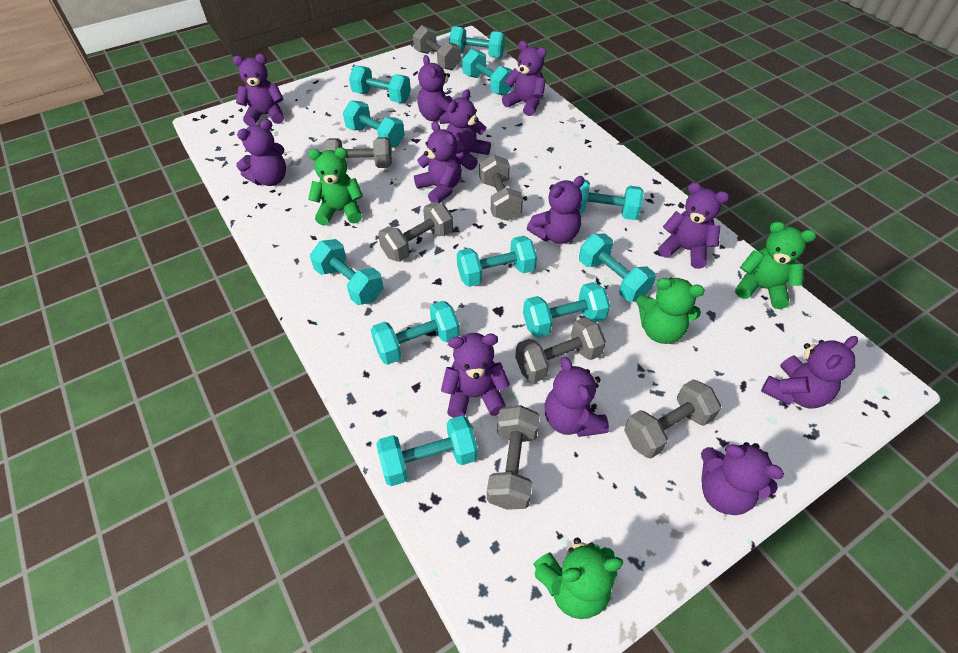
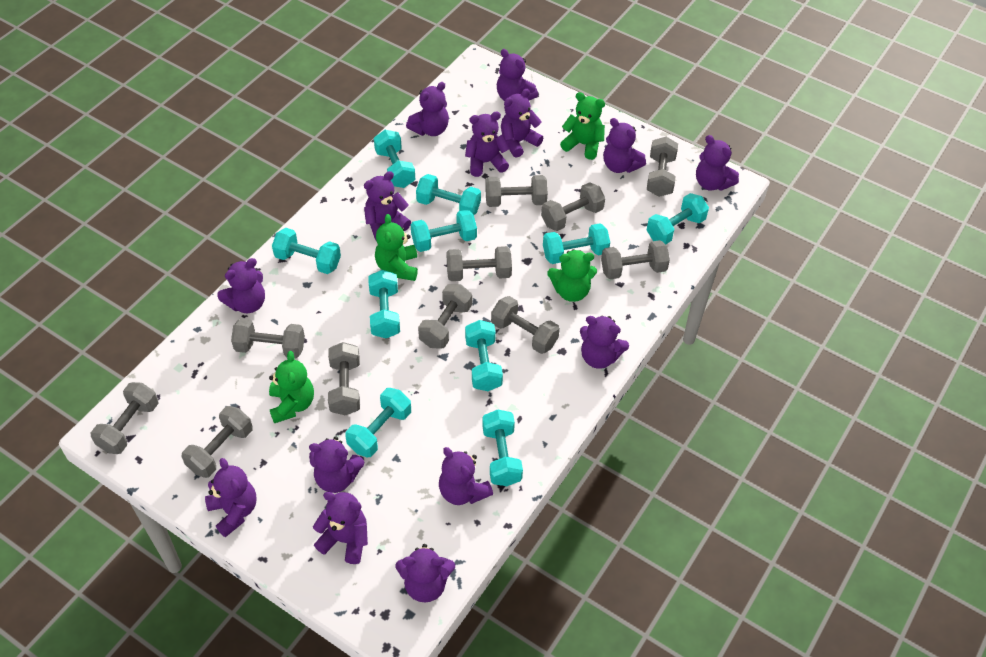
grey dumbbell: [323,137,392,168] [378,202,453,262] [413,25,461,70] [479,154,523,221] [487,405,540,510] [515,317,606,383] [624,379,721,459] = 7 -> [91,382,159,454] [182,406,253,478] [231,318,305,358] [328,342,360,415] [418,284,472,349] [446,246,512,281] [485,175,548,207] [491,296,560,354] [541,182,605,231] [601,240,670,279] [647,137,678,197] = 11
purple teddy bear: [233,54,284,126] [236,119,286,186] [414,121,462,203] [418,55,452,124] [441,333,510,418] [446,89,491,170] [502,41,546,116] [527,176,585,244] [545,357,609,437] [658,182,729,269] [701,442,784,515] [761,336,858,408] = 12 -> [205,458,256,537] [217,258,265,313] [309,437,365,493] [313,492,368,564] [364,171,411,240] [396,544,455,602] [406,82,449,136] [439,447,493,505] [465,112,510,177] [497,49,538,101] [501,89,543,158] [580,315,629,369] [603,118,646,173] [696,135,739,191] = 14
turquoise dumbbell: [310,239,384,305] [343,101,405,147] [349,66,411,103] [371,301,460,365] [376,415,478,486] [449,26,505,58] [457,236,537,287] [462,49,514,95] [523,282,610,338] [579,180,644,220] [579,234,656,302] = 11 -> [272,228,341,274] [345,388,411,457] [368,270,400,338] [374,130,415,188] [411,210,477,252] [416,174,481,215] [465,320,503,391] [482,409,523,486] [543,223,610,264] [647,193,709,244] = 10

